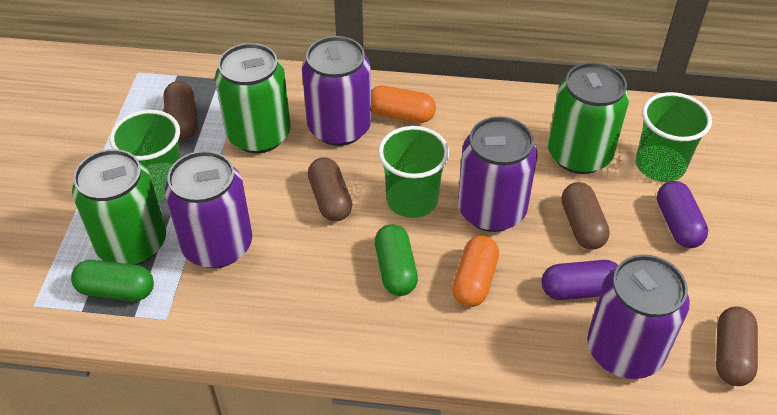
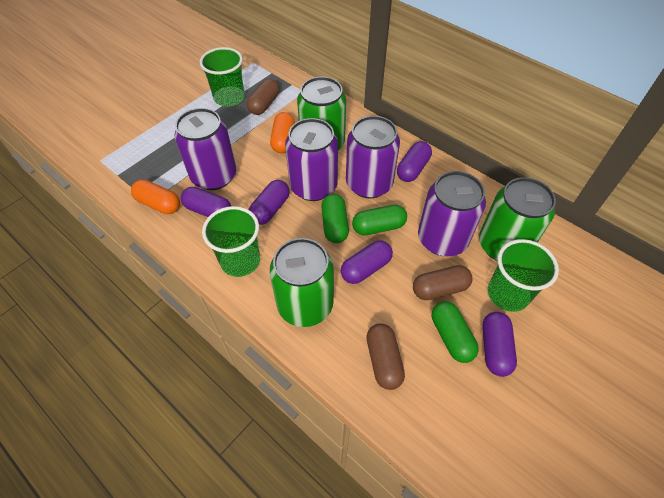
brown capsule: [163,81,198,139] [308,157,352,221] [562,182,610,250] [716,306,758,386] = 4 -> [247,78,279,115] [366,323,405,390] [413,265,472,300] = 3
green capsule: [71,260,154,301] [375,224,418,296] = 2 -> [321,194,349,243] [352,205,407,235] [432,301,479,363] = 3
purple capsule: [541,260,618,300] [657,181,708,248] = 2 -> [181,187,231,217] [249,180,290,225] [341,240,393,284] [397,141,432,182] [482,312,517,377] = 5

